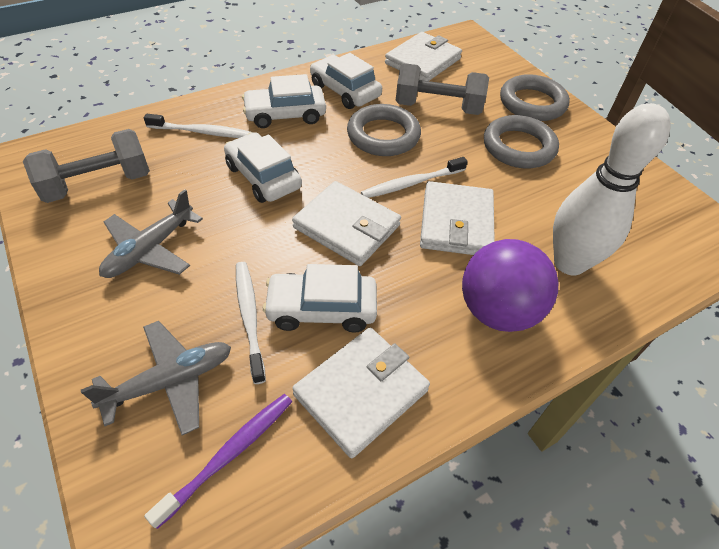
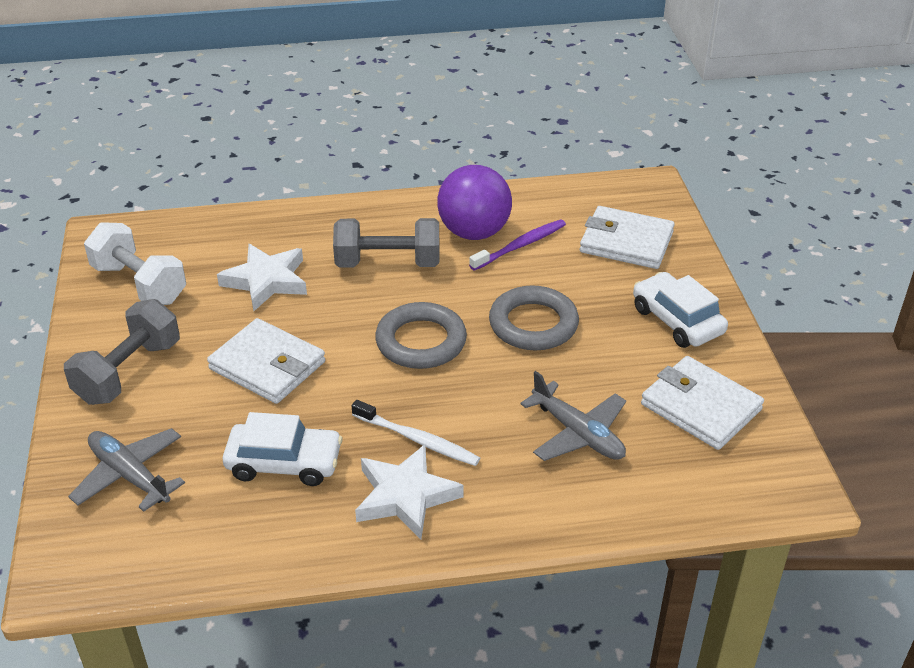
grey ring: [347,104,421,156] [484,115,559,168] [500,74,570,121] = 3 -> [375,302,467,369] [489,286,579,350] = 2
white bowling pin: [553,103,670,275] = 1 -> none = 0
white car: [224,132,302,203] [242,74,326,128] [263,264,377,333] [310,53,382,109] = 4 -> [223,412,343,486] [633,272,728,348] = 2
white dumbbell: none = 0 -> [84,222,186,305] = 1
white star: none = 0 -> [217,244,307,311] [355,444,463,539] = 2
white toothbrush: [144,114,253,138] [236,262,266,384] [361,157,468,198] = 3 -> [352,400,480,466] = 1
white wallet: [292,181,401,266] [292,328,430,458] [385,32,462,81] [420,181,495,255] = 4 -> [207,318,325,404] [580,206,675,269] [641,356,764,450] = 3

